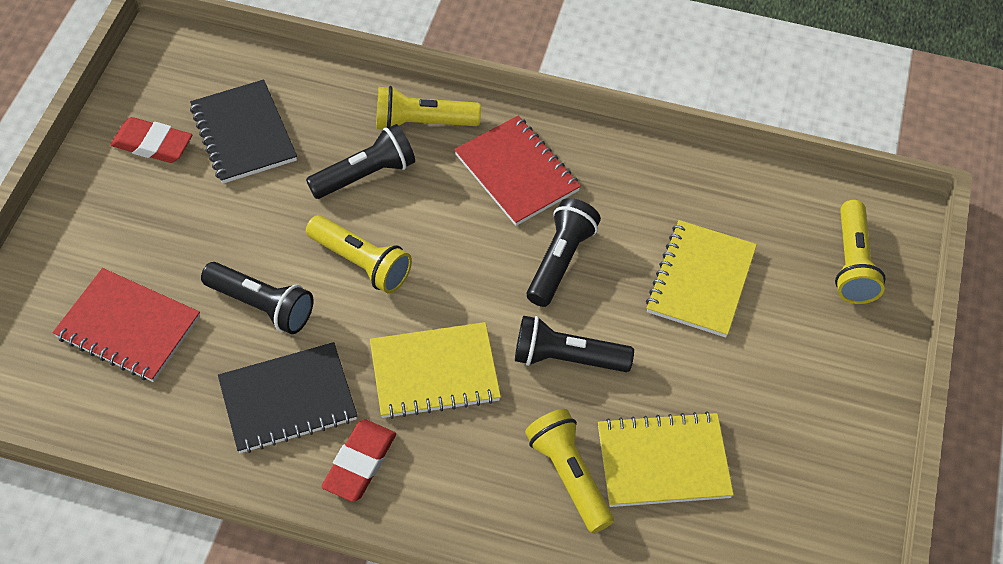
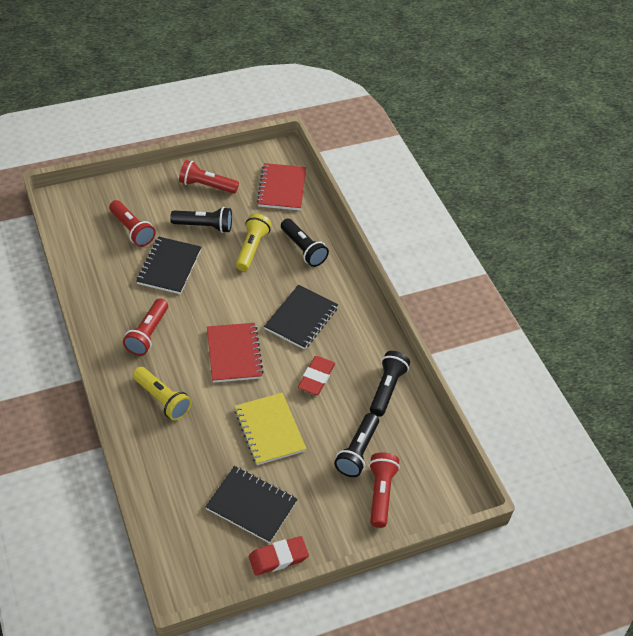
black notebook: [190,79,297,184] [218,342,357,453] = 2 -> [136,237,201,294] [205,466,298,543] [264,285,338,350] = 3
red flashlight: none = 0 -> [109,200,156,247] [123,298,168,356] [179,160,239,193] [369,452,400,528] = 4
yellow flashlight: [306,215,412,294] [376,86,481,129] [525,409,614,533] [835,200,886,304] = 4 -> [133,367,192,421] [236,213,271,271] = 2
yellow notebook: [370,322,501,419] [598,411,734,507] [646,220,757,338] = 3 -> [234,393,306,465] = 1

